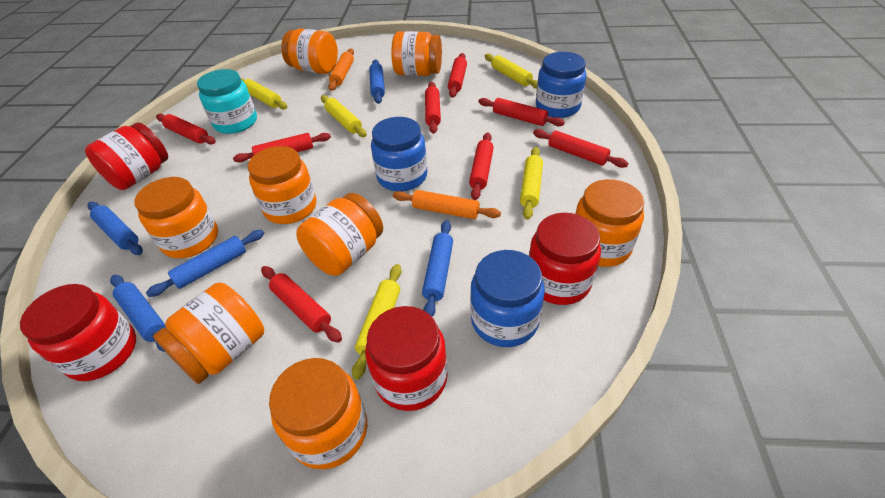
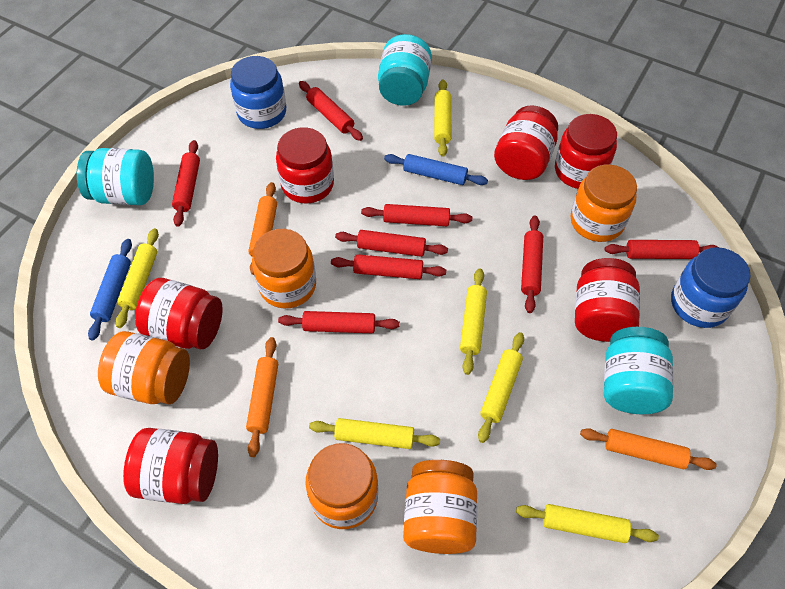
blue jar: [371,117,427,191] [470,250,545,347] [536,52,586,118] = 3 -> [230,56,286,129] [671,247,751,328] = 2
blue rolling pin: [87,202,143,255] [110,275,166,352] [146,230,264,297] [369,59,385,104] [422,220,453,317] = 5 -> [88,239,132,341] [384,154,488,185] = 2
orange jar: [134,177,218,258] [153,283,264,384] [248,146,316,224] [269,358,367,469] [281,28,338,74] [296,193,383,276] [391,31,442,76] [575,179,644,267] = 8 -> [98,331,190,404] [252,229,316,308] [305,443,378,529] [403,460,477,554] [570,164,637,242] = 5
orange rolling pin: [328,48,354,91] [393,190,501,219] = 2 -> [246,337,278,457] [248,182,277,275] [580,428,717,470] = 3
red jar: [20,284,136,381] [85,122,168,190] [365,306,448,411] [529,213,601,305] = 4 -> [123,428,218,504] [135,278,223,349] [276,127,334,203] [494,105,558,180] [555,114,617,189] [575,258,640,342] = 6
turquoise jar: [197,69,257,134] = 1 -> [77,148,154,205] [378,34,432,106] [604,327,673,414] = 3
yellow rolling pin: [241,78,287,110] [321,95,367,137] [352,264,402,380] [485,54,538,89] [520,147,543,220] = 5 -> [115,228,159,328] [309,418,440,449] [434,79,451,157] [460,268,487,375] [478,332,524,443] [516,504,659,543] = 6

